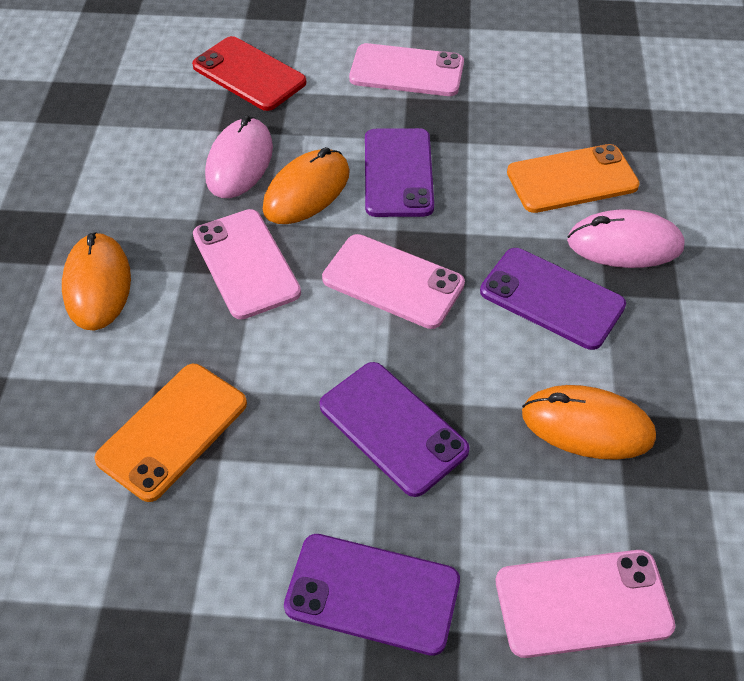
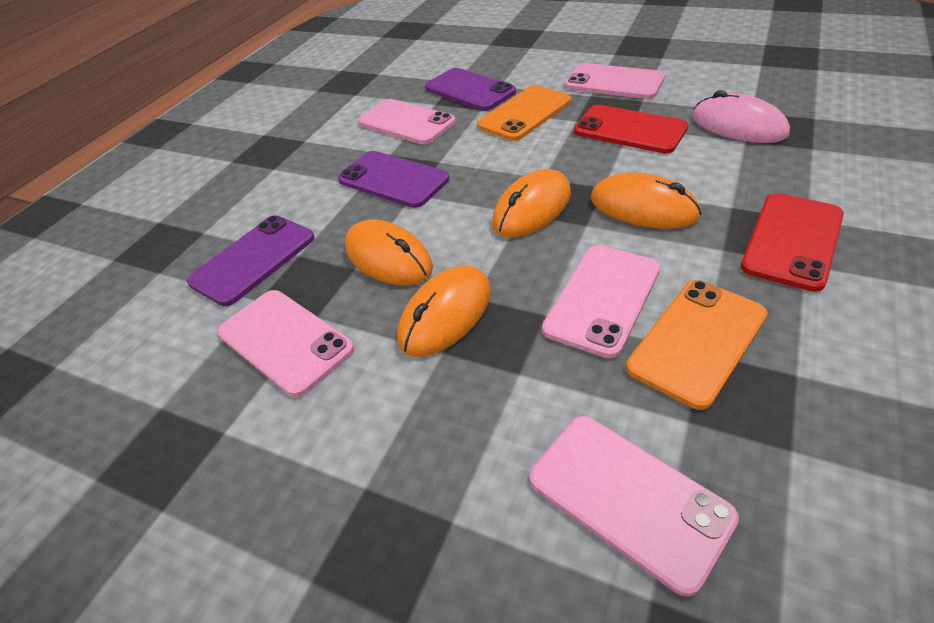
orange mouse: [62,232,131,330] [263,147,350,224] [522,385,656,460] = 3 -> [345,220,433,285] [397,265,491,357] [492,169,571,237] [591,173,702,229] = 4
pink mouse: [205,115,273,198] [567,209,685,268] = 2 -> [692,90,790,143] = 1
pink phone: [193,209,301,319] [322,234,465,329] [349,43,464,96] [496,550,675,658] = 4 -> [217,290,354,397] [358,99,456,145] [530,416,739,597] [542,245,660,358] [564,63,665,99] = 5
purple phone: [284,534,460,656] [319,362,470,497] [365,128,434,217] [480,248,626,350] = 4 -> [187,215,315,306] [338,151,450,208] [425,68,516,111] = 3
red phone: [192,36,306,111] = 1 -> [574,105,688,154] [741,193,844,292] = 2

